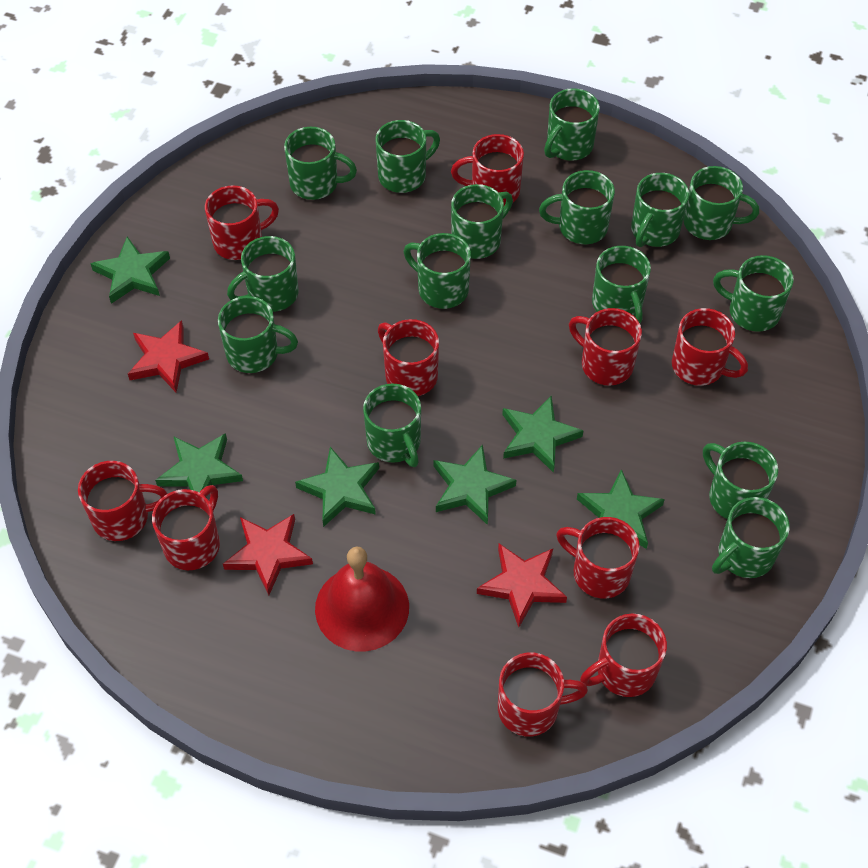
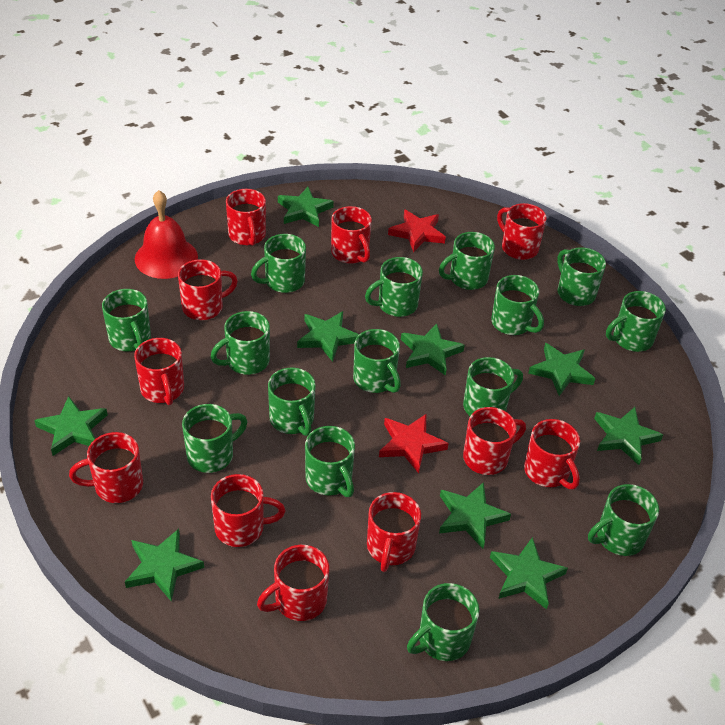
green star: [90,237,170,304] [155,433,243,497] [295,447,379,527] [434,445,517,525] [502,396,584,473] [577,469,665,549] = 6 -> [34,396,108,456] [125,529,204,602] [278,187,334,227] [297,311,359,362] [401,323,465,376] [439,482,511,548] [490,537,568,610] [528,343,595,396] [594,407,663,465] = 9
red mug: [78,461,168,541] [152,485,220,570] [205,185,279,260] [378,319,439,396] [451,134,524,206] [498,652,588,737] [556,517,639,598] [569,308,642,386] [580,614,667,697] [672,308,748,386] = 10 -> [69,432,143,503] [134,338,184,405] [178,259,238,320] [211,474,285,547] [226,189,266,246] [257,545,329,621] [331,206,372,264] [367,492,421,572] [463,407,526,475] [497,203,547,260] [524,419,580,490] = 11
red star: [128,320,209,392] [223,514,313,595] [477,544,567,627] = 3 -> [379,414,449,473] [388,209,446,252] = 2

